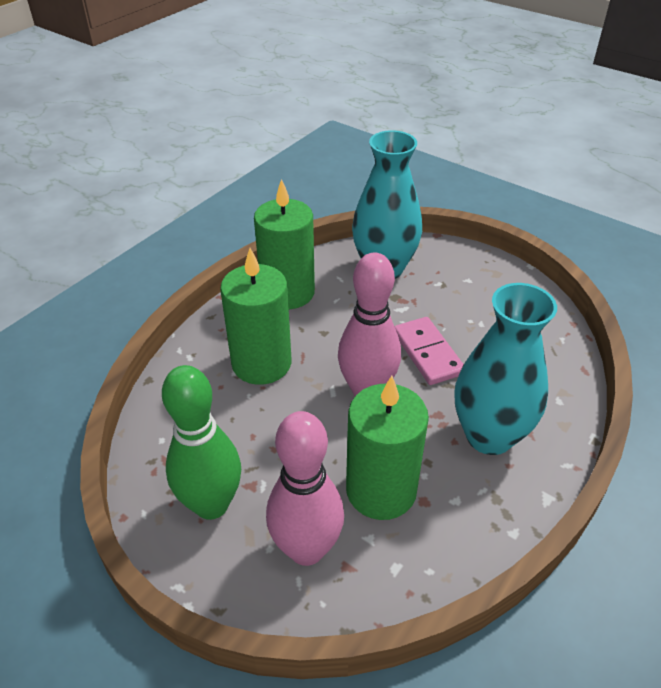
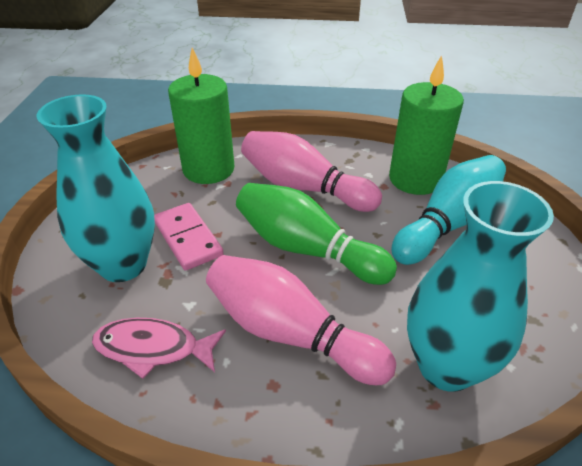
green candle: [220,248,291,385] [254,179,315,309] [346,376,429,520] = 3 -> [168,47,234,184] [389,55,464,195] = 2
pink fish: none = 0 -> [92,318,226,379] = 1
turquoise bowling pin: none = 0 -> [391,155,506,265] = 1

